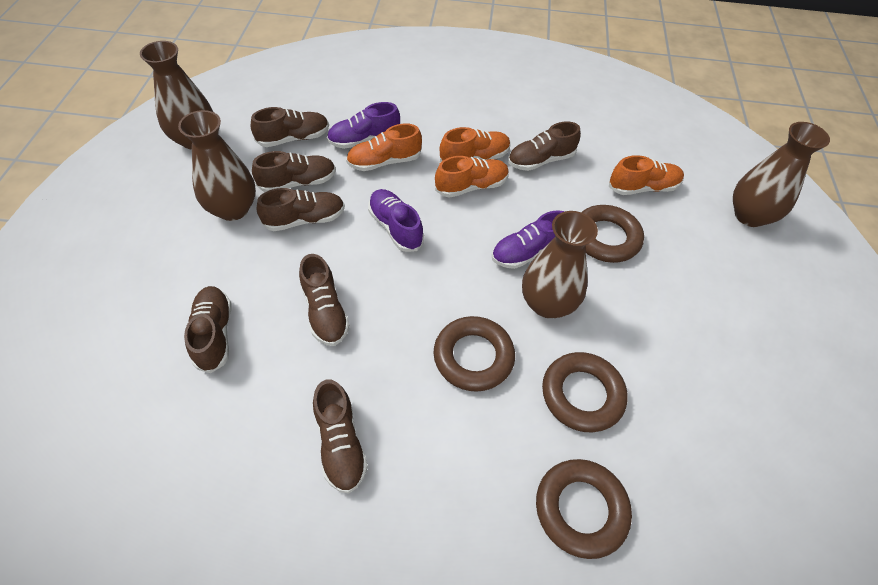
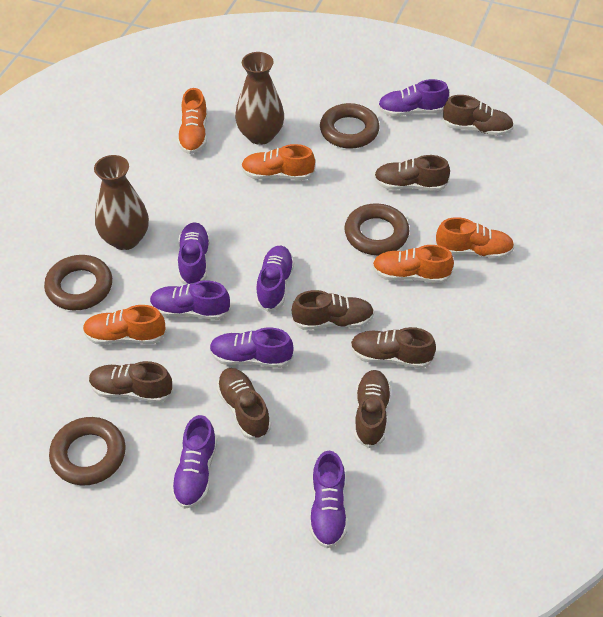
brown vase: [140,41,213,149] [178,110,256,221] [522,211,598,318] [733,122,830,227] = 4 -> [94,155,149,250] [235,52,284,145] = 2
orange shoe: [346,123,422,171] [435,156,509,198] [440,127,510,162] [609,155,684,195] = 4 -> [83,305,166,345] [177,88,207,154] [241,144,315,180] [372,245,454,283] [435,217,514,259] = 5
purple shoe: [327,102,400,149] [368,189,424,252] [492,211,564,269] = 3 -> [150,281,231,320] [171,415,217,509] [178,222,210,285] [210,328,294,368] [256,246,294,311] [310,451,348,548] [378,79,449,116] = 7

